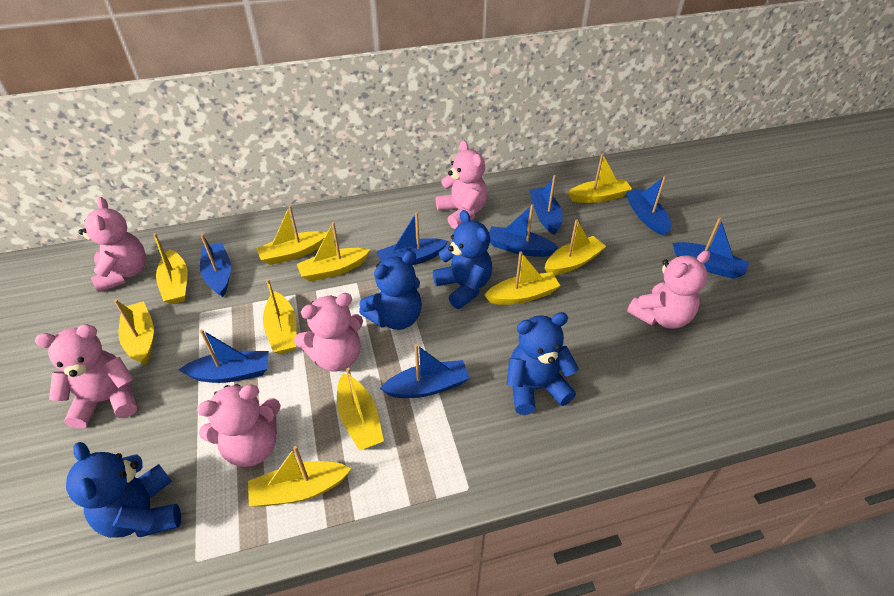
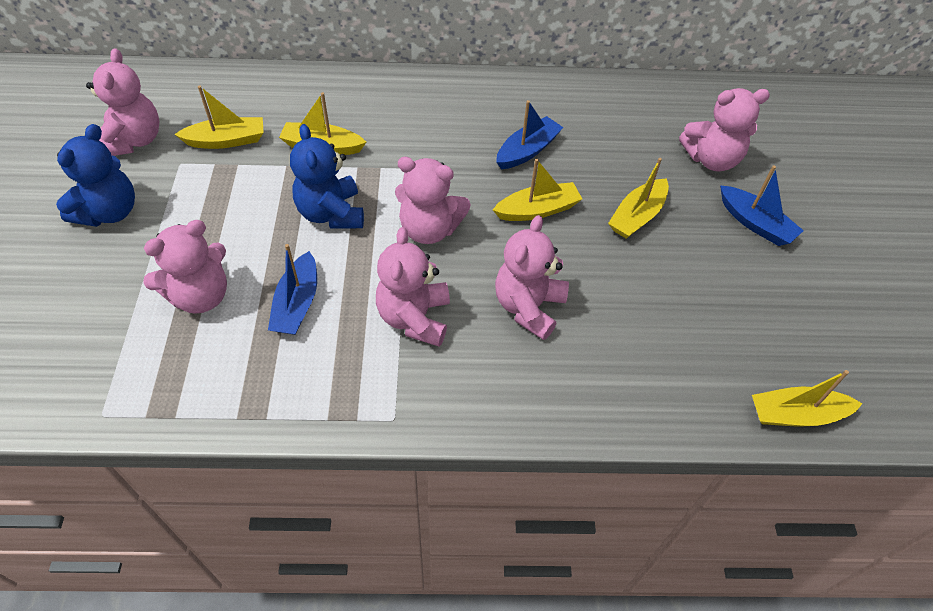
blue boat: [179,329,269,383] [200,234,231,297] [377,212,448,265] [380,344,469,398] [489,204,559,257] [530,175,563,235] [626,176,671,235] [672,217,749,279] = 8 -> [268,244,317,335] [496,100,563,169] [720,165,804,246] = 3
blue teddy bear: [66,442,181,538] [359,251,422,330] [433,210,492,309] [507,312,579,415] = 4 -> [56,124,135,227] [290,124,364,229] = 2
yellow boat: [114,299,154,366] [153,233,188,304] [248,446,352,507] [256,206,327,265] [263,279,297,354] [297,222,370,281] [337,368,384,451] [484,251,560,305] [544,220,606,275] [568,153,632,203] = 10 -> [174,86,264,149] [279,92,366,155] [493,159,582,221] [608,158,669,239] [752,370,863,426] = 5

